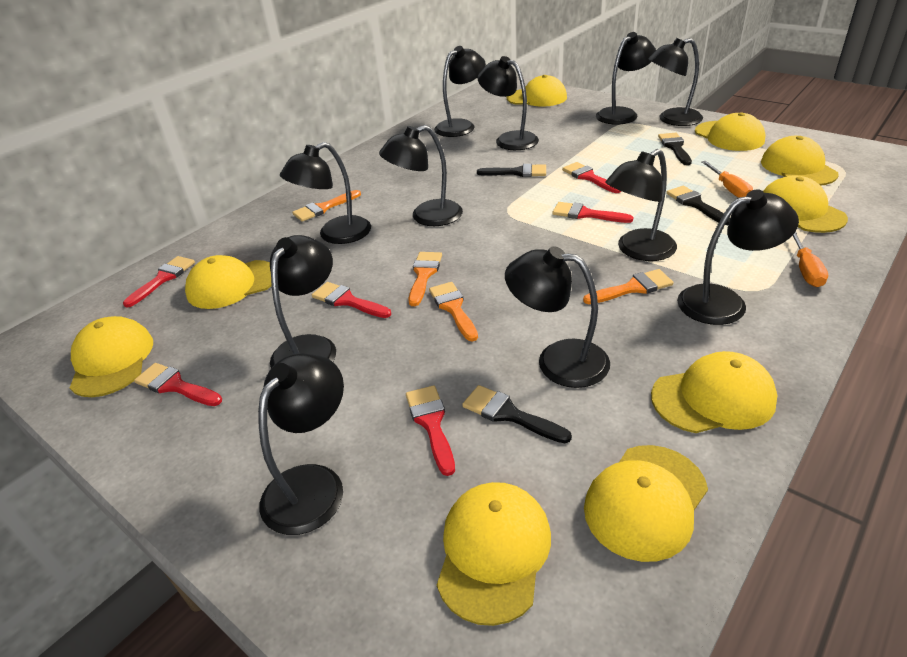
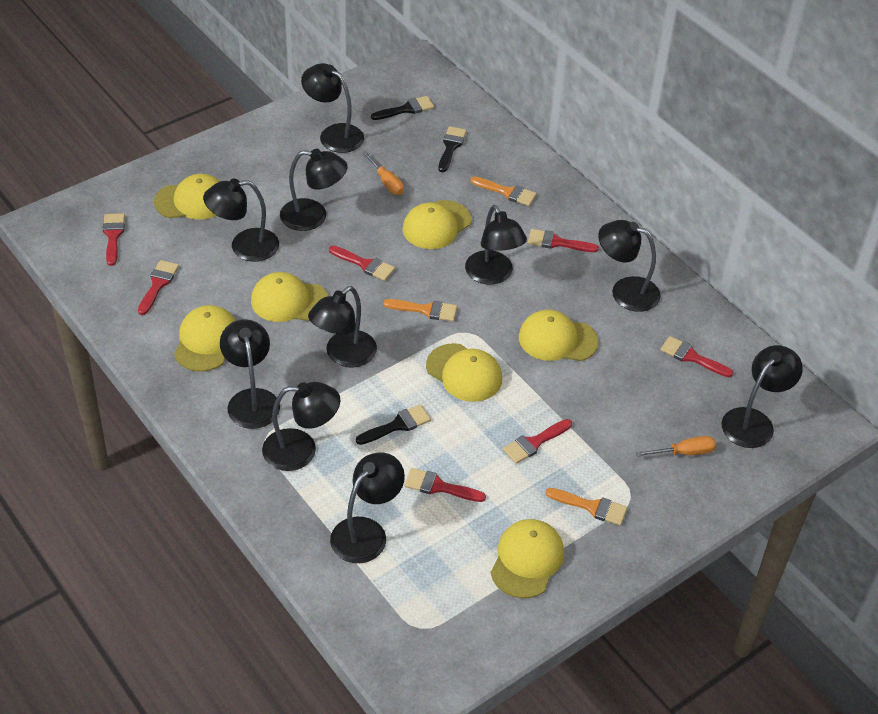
black brush: [462,385,572,443] [477,164,546,177] [658,133,692,165] [666,186,730,225] = 4 -> [356,404,431,445] [371,96,434,120] [438,126,467,172] = 3
black lamp: [258,354,344,535] [270,235,336,368] [280,142,371,244] [379,125,463,226] [434,46,486,137] [477,56,539,150] [505,246,610,388] [596,32,656,125] [605,149,677,261] [648,38,703,126] [677,189,799,325] = 11 -> [203,178,279,262] [220,319,280,429] [262,382,340,471] [280,149,348,231] [301,63,364,153] [308,286,377,368] [330,453,405,563] [465,205,527,285] [598,220,661,312] [722,345,803,448] = 10
orange brush: [292,190,361,222] [409,252,442,306] [429,282,478,342] [583,269,674,304] = 4 -> [383,299,457,322] [470,176,537,206] [546,488,627,526] = 3
red brush: [123,256,195,308] [134,363,222,406] [312,282,391,318] [406,385,455,476] [552,202,634,223] [562,162,621,193] = 6 -> [103,213,125,266] [138,260,179,315] [329,246,395,281] [404,468,486,502] [503,419,572,464] [528,229,599,252] [660,336,733,377] = 7
yellow cap: [70,316,153,397] [185,255,272,309] [437,482,551,626] [507,75,567,107] [584,445,708,562] [651,351,777,433] [695,112,766,151] [761,136,839,186] [763,176,848,233] = 9 -> [154,174,220,219] [174,305,236,372] [251,272,329,322] [403,200,471,249] [426,343,502,402] [491,519,564,598] [519,310,599,361] = 7

